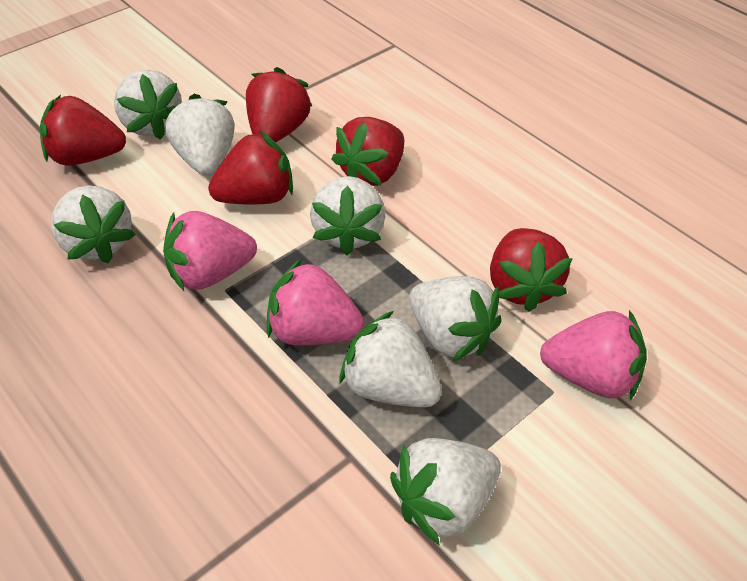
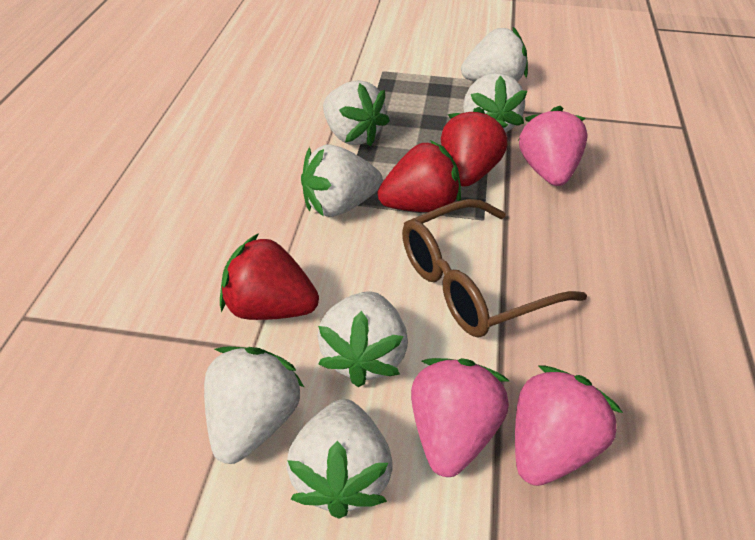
brown glasses: none = 0 -> [402,199,587,337] = 1
red strawberry: [40,95,126,166] [208,131,293,205] [246,67,312,143] [332,117,404,186] [490,228,573,312] = 5 -> [220,233,319,320] [378,140,461,212] [441,107,508,187] = 3

